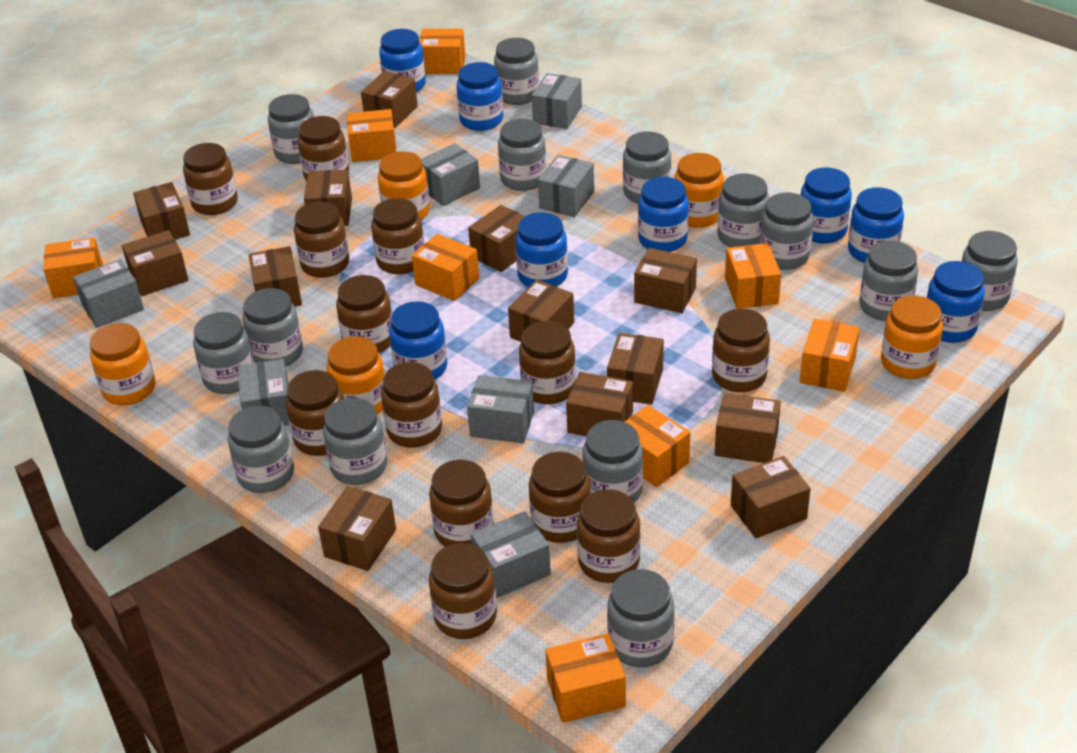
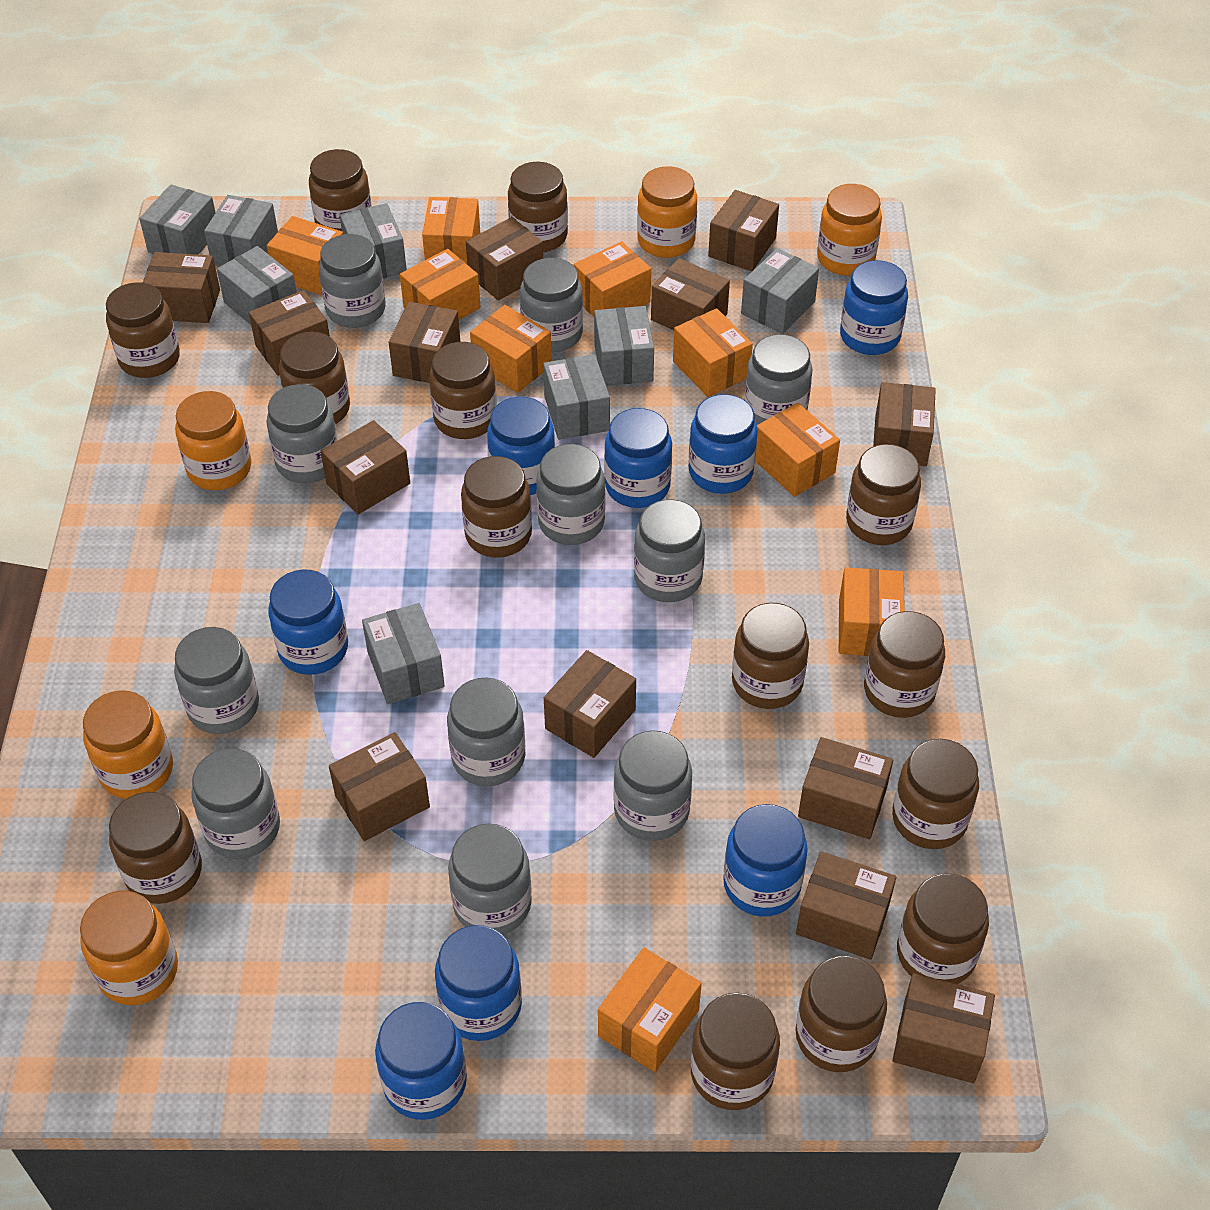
brown jar: [183,143,238,215] [286,370,344,456] [294,202,349,278] [298,116,349,181] [336,275,392,353] [371,198,424,274] [381,362,442,448] [429,460,494,547] [429,543,497,639] [519,321,576,404] [529,452,591,543] [577,490,641,583] [712,309,770,392] = 13 -> [106,282,180,378] [109,792,202,904] [279,332,350,424] [309,149,372,231] [429,342,497,439] [461,456,532,558] [508,162,568,252] [691,993,780,1110] [732,603,809,709] [795,956,887,1072] [846,444,921,545] [864,611,945,718] [892,739,979,849] [897,873,989,984] = 14
grey box: [73,259,144,328] [237,359,289,426] [421,143,480,206] [467,375,534,443] [471,511,551,598] [532,73,582,129] [538,155,594,217] = 7 -> [139,184,216,255] [204,195,278,266] [217,246,297,325] [340,203,407,279] [362,603,445,704] [543,354,610,440] [594,306,654,386] [741,248,819,334] = 8
grey jar: [193,312,254,394] [228,406,294,493] [243,288,303,367] [268,94,314,164] [323,398,387,485] [494,38,539,105] [498,119,547,191] [582,420,643,502] [607,569,674,667] [623,131,671,203] [717,173,769,247] [760,192,813,270] [859,241,918,321] [962,231,1018,311] = 14 -> [174,627,259,734] [191,748,280,859] [267,384,338,483] [319,234,386,328] [447,677,526,786] [448,824,532,935] [520,258,583,352] [536,444,605,545] [614,730,692,841] [634,499,705,602] [745,334,813,425] = 11
orange box: [43,237,103,298] [347,109,396,162] [412,234,479,301] [419,29,466,74] [545,634,626,723] [625,405,690,487] [725,243,781,309] [800,319,860,392] = 8 -> [267,216,343,295] [400,249,481,320] [422,197,480,264] [470,305,552,393] [573,241,651,317] [598,948,702,1072] [673,308,753,397] [755,403,840,497] [839,567,905,656] = 9

